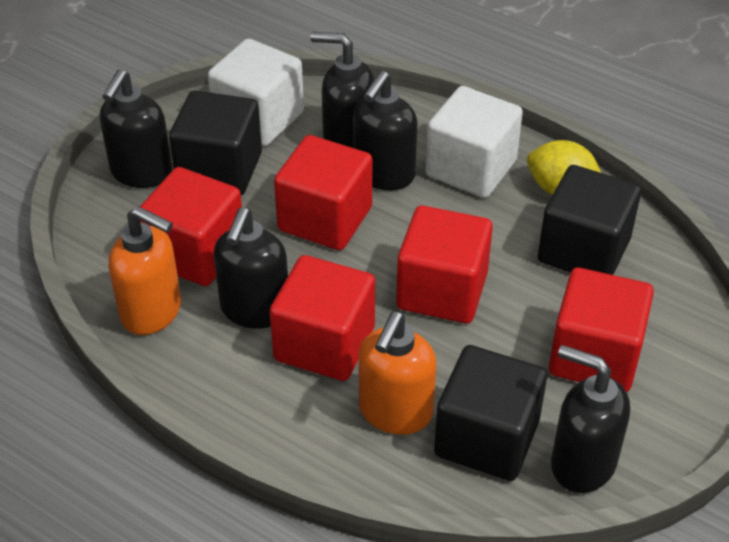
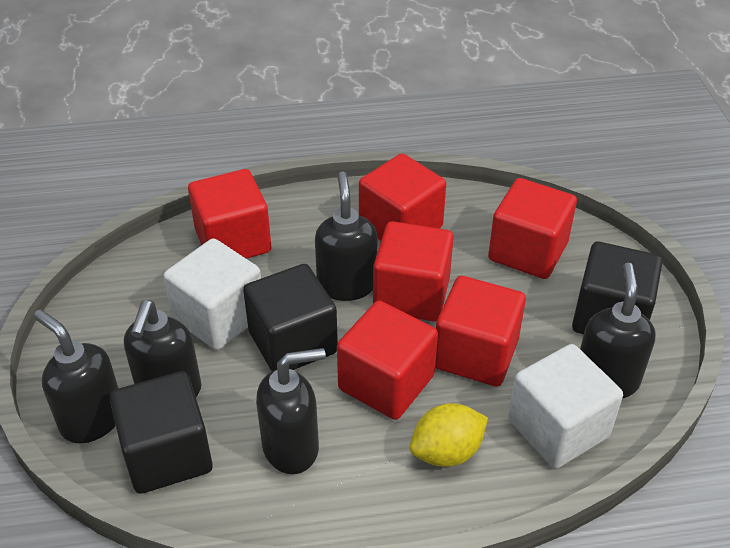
orange soap dispenser: [108,206,181,335] [358,312,437,435] = 2 -> none = 0
red cube: [140,167,242,286] [270,255,375,381] [274,135,372,250] [396,205,493,324] [549,268,654,392] = 5 -> [188,169,271,259] [337,301,438,420] [359,153,446,241] [373,221,454,321] [435,276,526,387] [488,178,577,279] = 6

